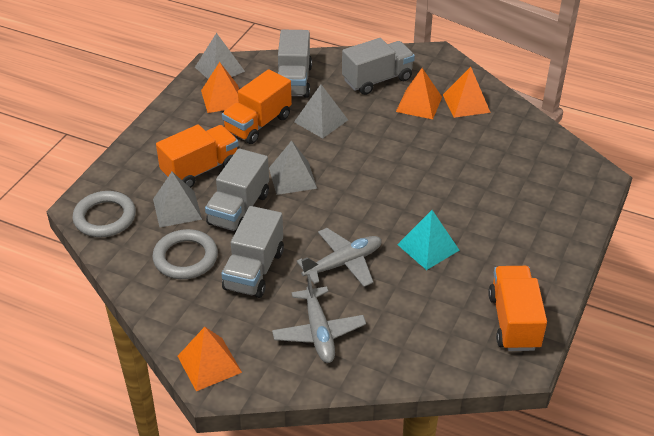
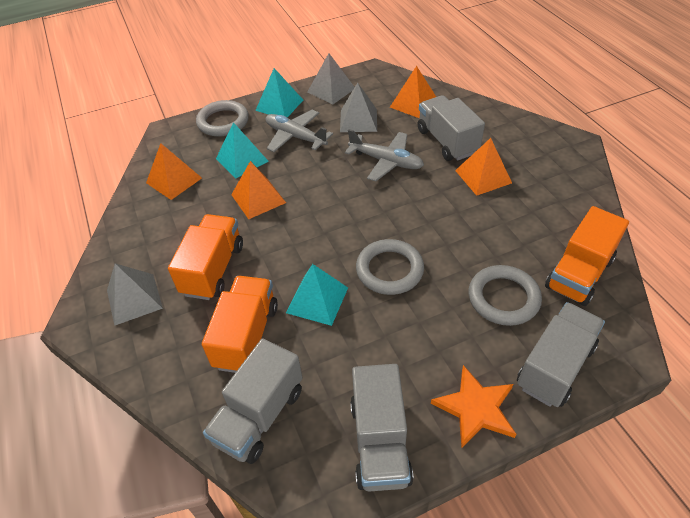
grey pyramid: [153,172,202,228] [195,33,245,79] [269,141,317,195] [294,84,348,138] = 4 -> [107,263,163,326] [308,53,355,105] [340,83,377,132] = 3
grey ring: [73,191,136,237] [152,229,218,279] = 2 -> [196,100,249,137] [356,239,424,295] [469,265,542,326] = 3
orange star: none = 0 -> [431,365,516,448] = 1
turquoise pyramid: [397,210,459,270] = 1 -> [216,122,269,179] [255,68,303,117] [286,264,348,326] = 3

